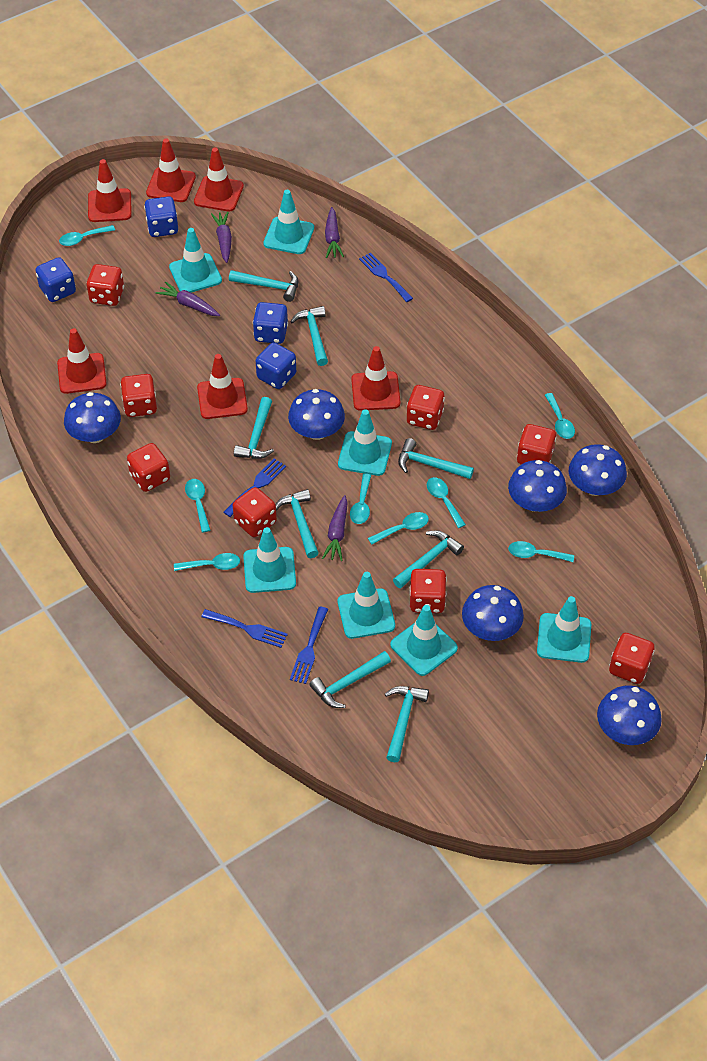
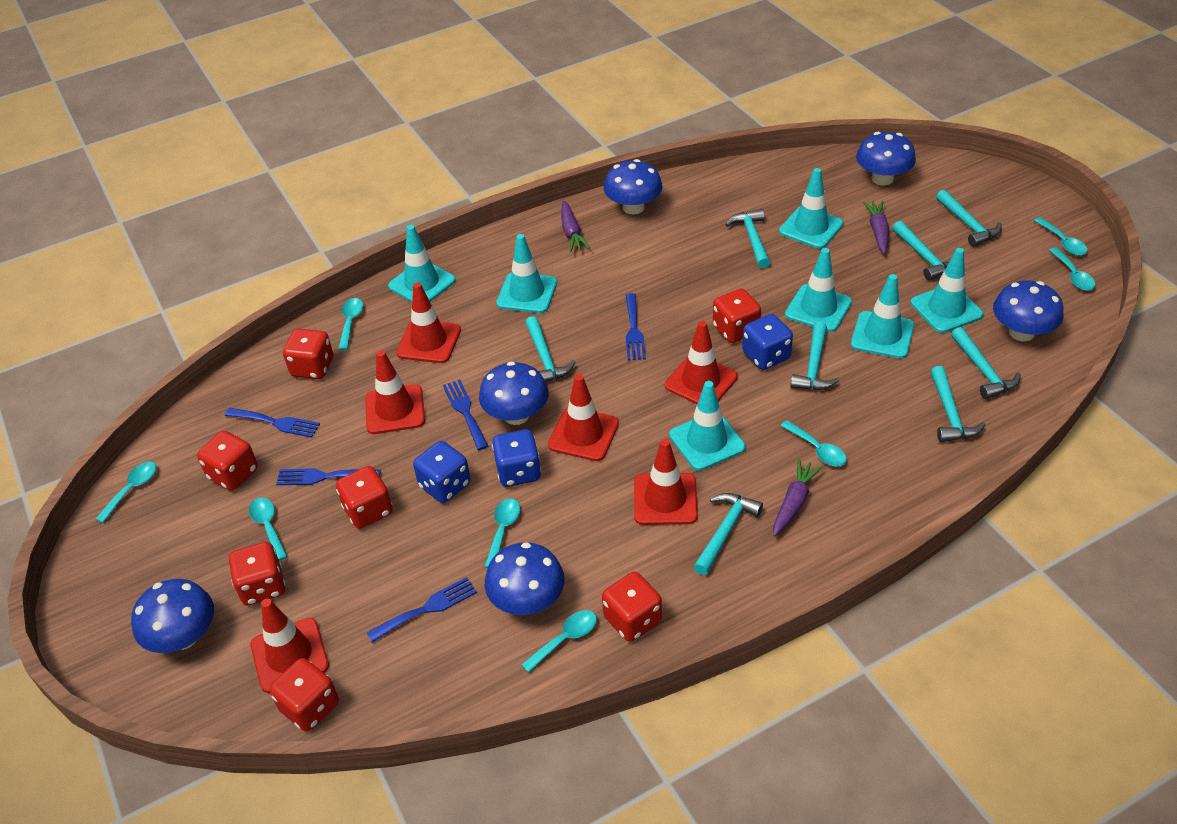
blue dice: [35,257,76,302] [144,196,178,237] [253,302,288,344] [256,342,296,389] = 4 -> [413,441,470,503] [492,429,541,487] [742,314,793,370] = 3
blue fork: [201,609,288,648] [223,458,286,517] [290,606,328,684] [359,252,413,302] = 4 -> [225,408,320,438] [276,468,381,485] [367,577,477,642] [443,379,488,450] [626,293,646,361] = 5
purple carrot: [156,282,220,316] [211,211,232,263] [322,495,347,561] [325,207,344,258] = 4 -> [561,201,590,252] [773,459,823,537] [863,201,889,254] = 3
red dice: [86,264,124,306] [120,374,157,417] [127,443,170,492] [233,487,277,537] [407,385,445,430] [410,569,447,613] [517,424,556,464] [609,633,655,684] = 8 -> [197,431,258,491] [229,542,286,606] [269,658,339,732] [283,329,334,379] [336,466,393,529] [602,572,662,642] [713,289,761,343] = 7

